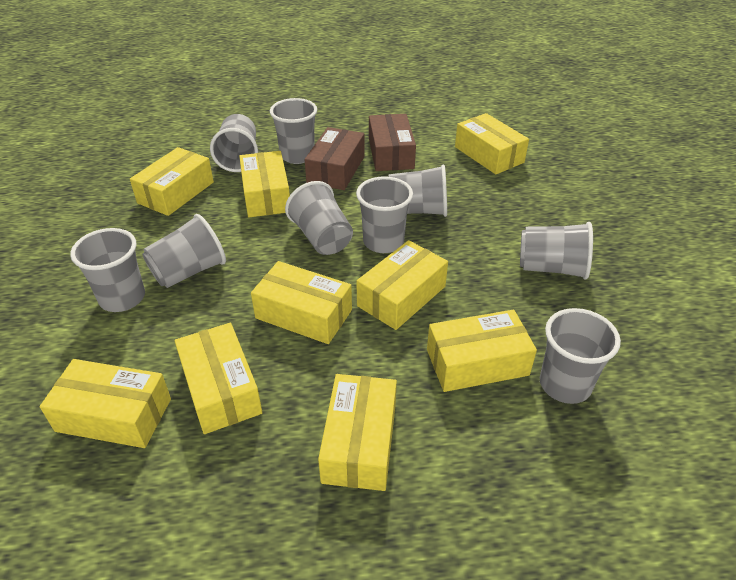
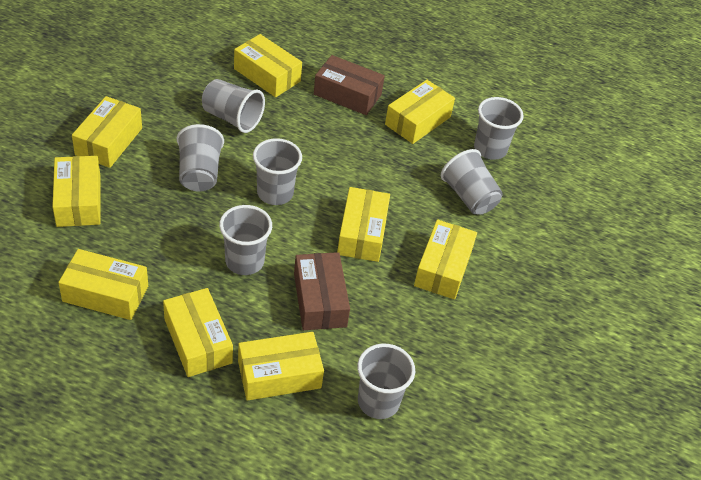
grey cup: [70,228,145,312] [142,214,226,288] [210,114,258,172] [270,98,317,164] [285,181,353,255] [356,176,413,253] [388,164,447,217] [520,222,593,280] [540,308,621,404] = 9 -> [177,124,224,191] [202,79,265,133] [219,205,272,275] [253,138,302,205] [357,344,415,419] [441,149,503,215] [474,97,524,160] = 7

